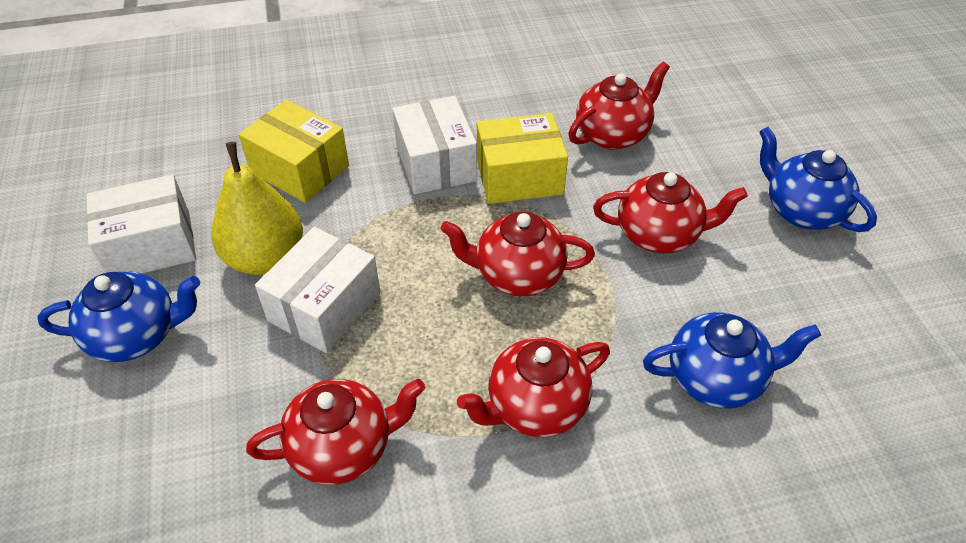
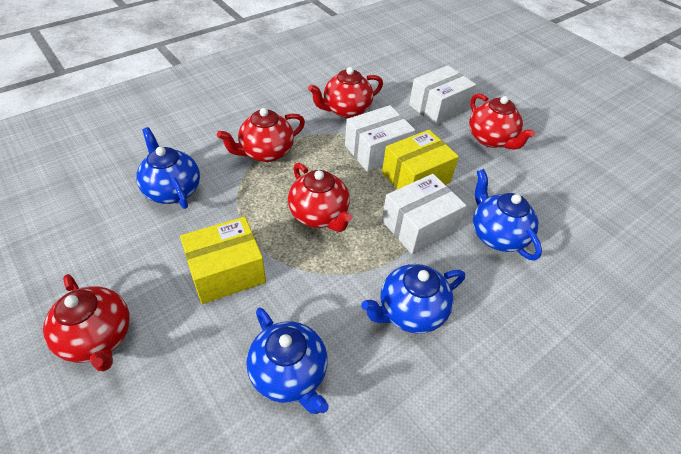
blue teapot: [37,271,200,362] [643,312,821,408] [759,127,877,232] = 3 -> [136,127,200,209] [246,308,329,414] [361,264,465,334] [473,169,542,261] = 4
yellow pear: [211,142,303,275] = 1 -> none = 0

